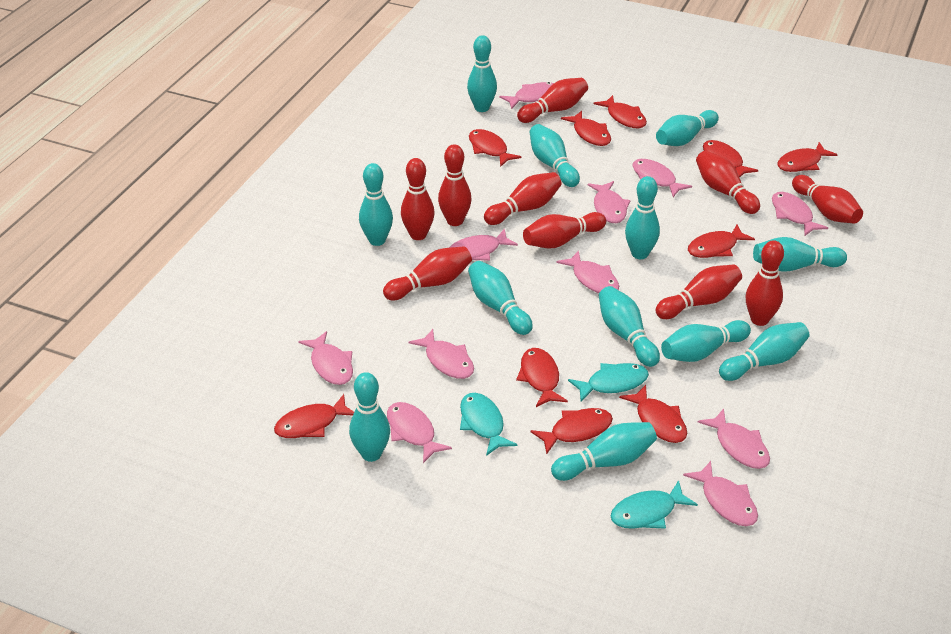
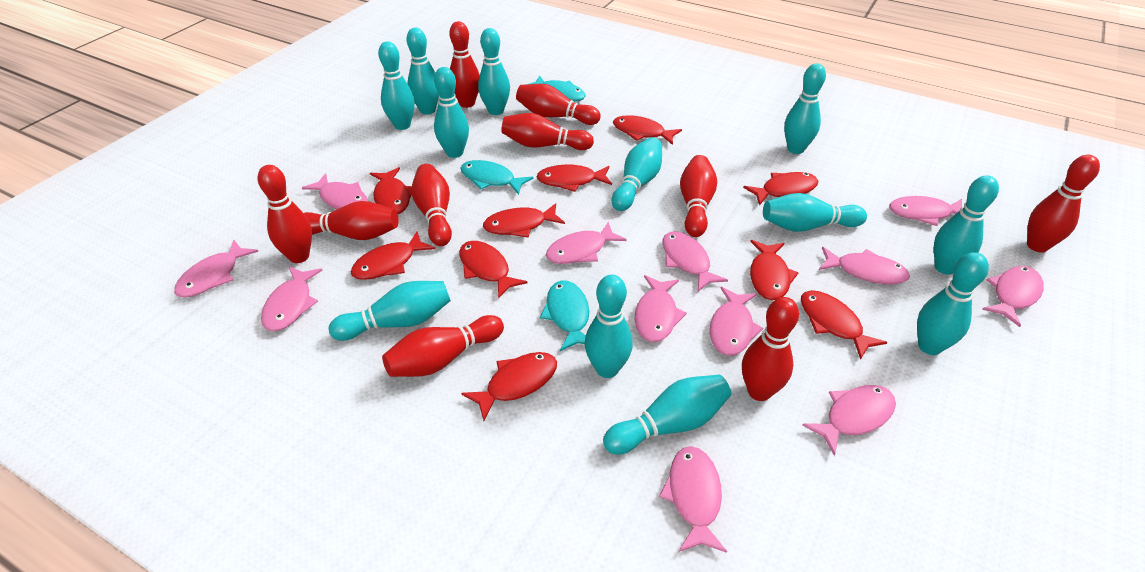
pink fish: [298,331,353,385] [387,402,452,463] [408,329,474,379] [449,228,518,261] [499,82,554,109] [556,250,619,293] [588,181,631,223] [633,159,692,197] [683,461,758,526] [698,409,770,469] [772,192,828,236] = 11 -> [174,239,259,298] [261,266,323,331] [302,173,368,209] [546,222,627,264] [635,275,687,342] [659,446,727,553] [663,231,728,291] [710,287,763,356] [802,385,896,456] [819,247,910,284] [889,196,962,226] [982,266,1043,327] = 12

